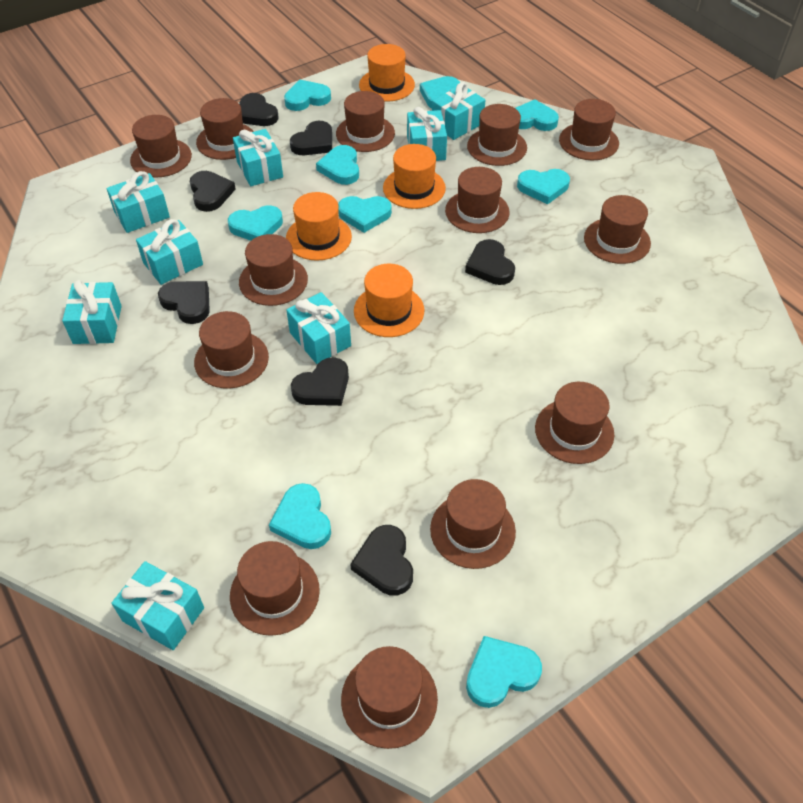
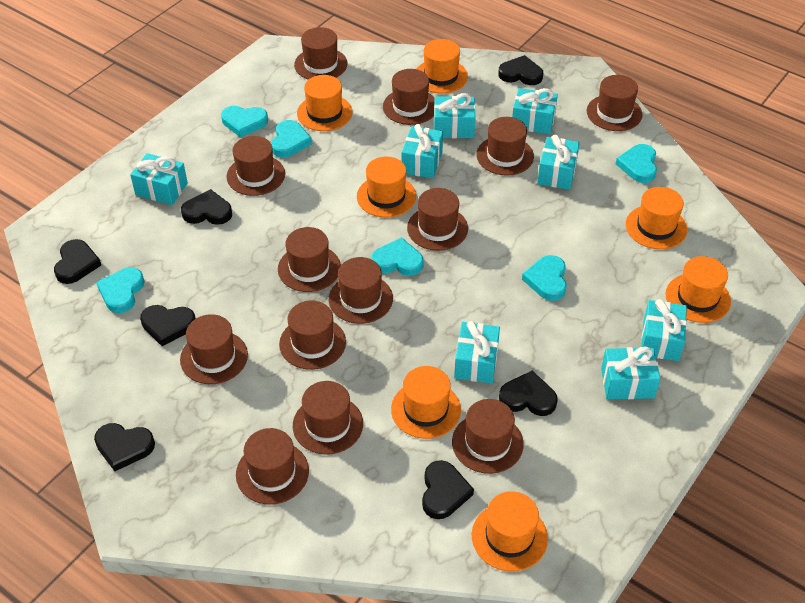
orange hat: [286,192,352,261] [354,264,424,337] [359,44,415,102] [383,144,446,209] = 4 -> [297,75,353,131] [357,156,416,218] [391,366,461,439] [417,39,468,94] [472,491,548,571] [626,187,687,249] [665,256,731,323] = 7
turquoise heart: [228,205,283,241] [269,483,331,549] [284,80,331,111] [316,145,359,185] [338,196,392,233] [420,76,460,108] [466,636,542,708] [515,99,559,131] [517,169,570,204] = 9 -> [96,267,144,313] [221,106,268,138] [271,120,312,158] [372,237,424,276] [522,255,567,301] [616,144,657,183] = 6

